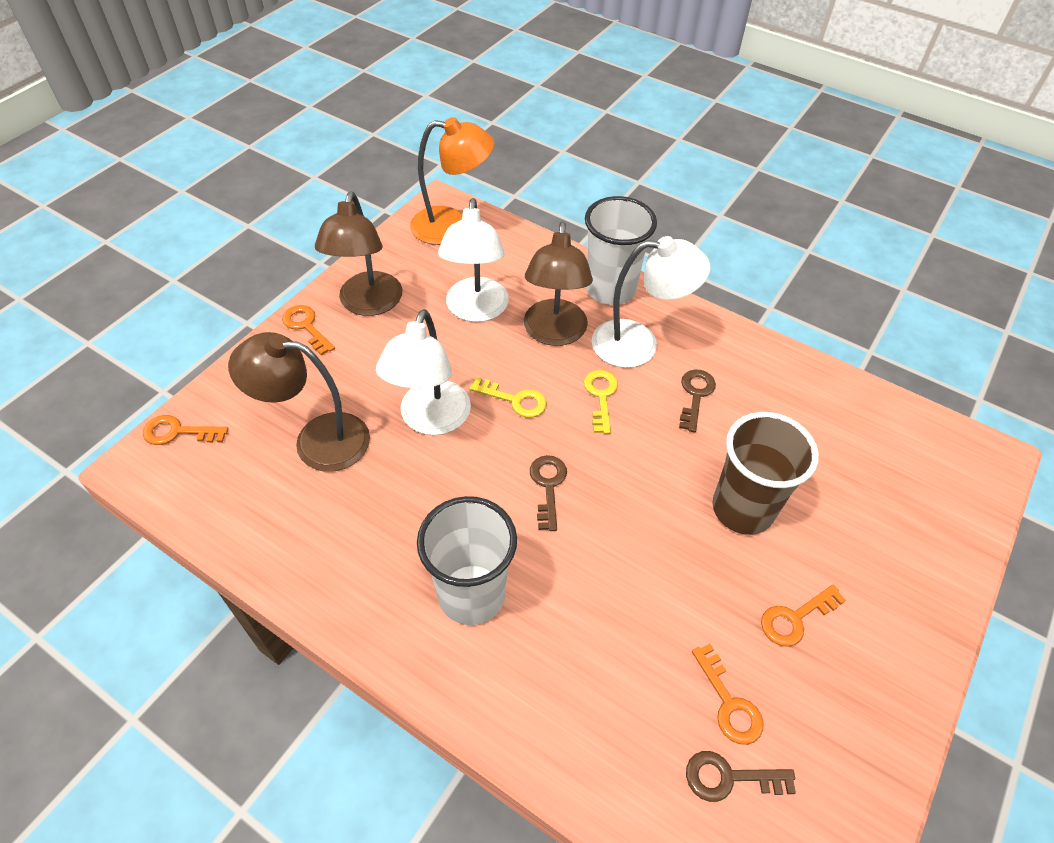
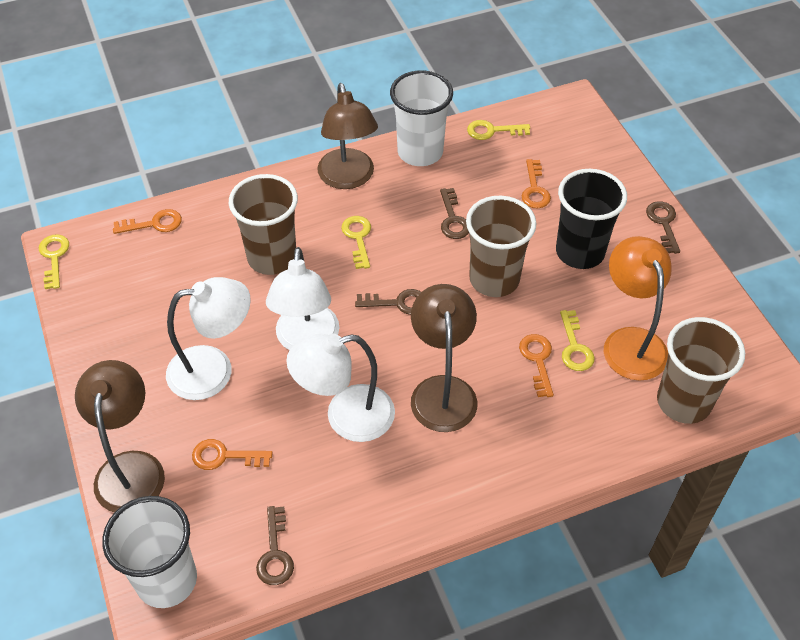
black cup: none = 0 -> [556,169,627,269] = 1
brown cup: [713,412,819,535] = 1 -> [229,174,298,275] [466,196,536,297] [657,317,745,424] = 3
brown key: [530,455,567,531] [679,369,716,432] [686,751,796,802] = 3 -> [256,506,294,585] [355,289,421,315] [440,188,469,239] [646,201,680,254] = 4
yellow key: [469,377,547,418] [584,370,618,434] = 2 -> [39,235,69,289] [341,216,371,269] [467,120,530,140] [560,310,595,371] = 4

